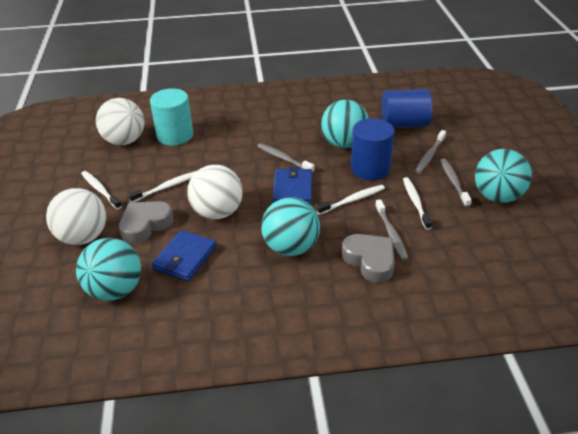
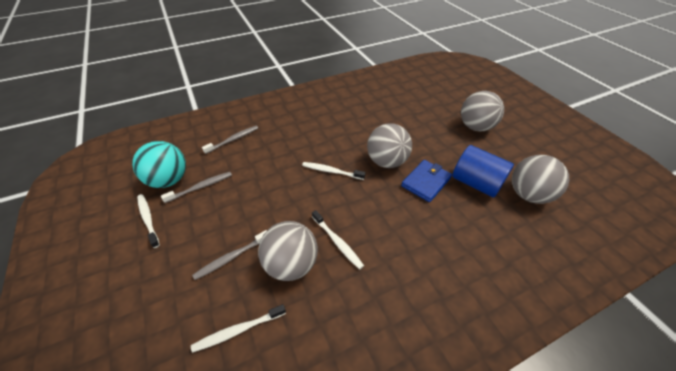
blue cylinder: [351,118,394,180] [381,89,433,128] = 2 -> [452,145,514,198] = 1
blue wallet: [152,230,216,281] [273,167,312,204] = 2 -> [401,160,452,202] = 1
grey ball: none = 0 -> [258,221,318,281] [367,123,412,168] [461,91,504,131] [512,155,569,204] = 4
grey heart: [119,201,174,244] [342,234,394,283] = 2 -> none = 0
grey toothbrush: [257,143,315,173] [375,199,409,260] [415,130,446,173] [440,158,472,207] = 4 -> [161,172,232,203] [192,230,267,280] [202,126,258,154] = 3
turquoise ball: [76,238,141,301] [261,197,320,256] [321,100,369,148] [475,149,532,203] = 4 -> [132,141,186,188] = 1
turquoise cylinder: [150,88,193,146] = 1 -> none = 0
white ball: [46,188,106,245] [96,98,144,145] [187,165,243,219] = 3 -> none = 0

